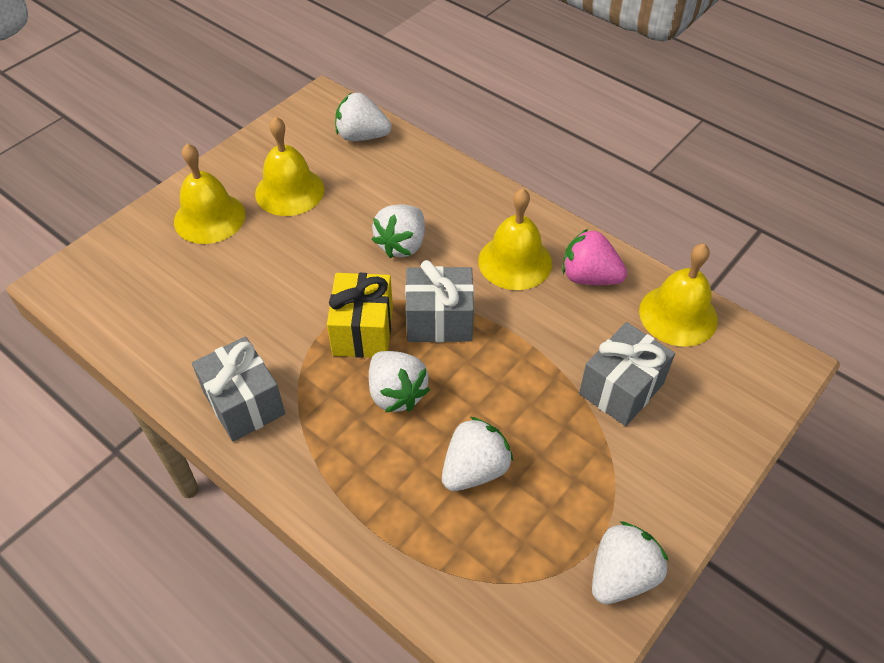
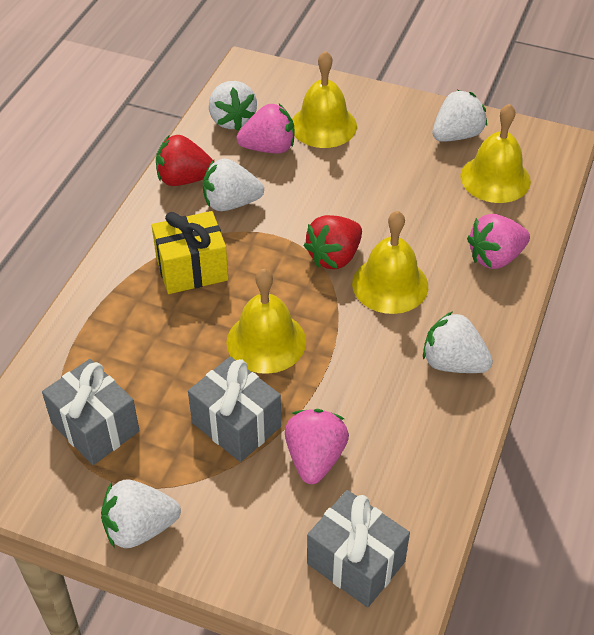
pink strawberry: [562,229,627,285] = 1 -> [237,104,294,153] [285,409,349,484] [467,214,530,269] = 3
red strawberry: none = 0 -> [156,135,213,186] [303,215,362,269] = 2

